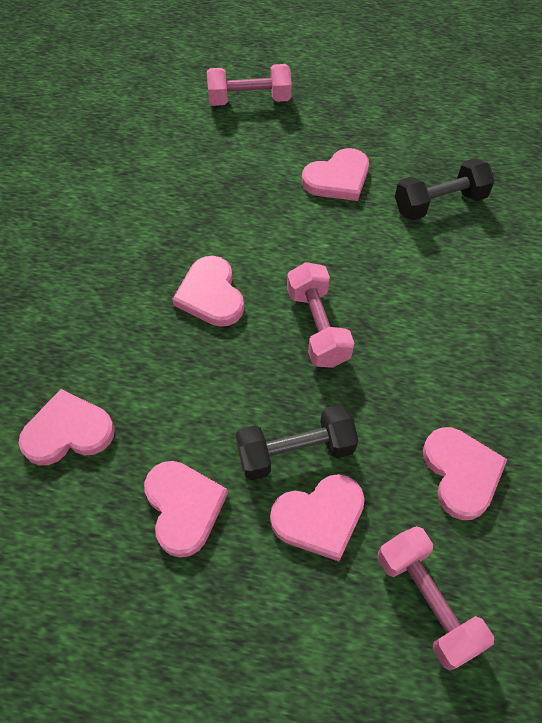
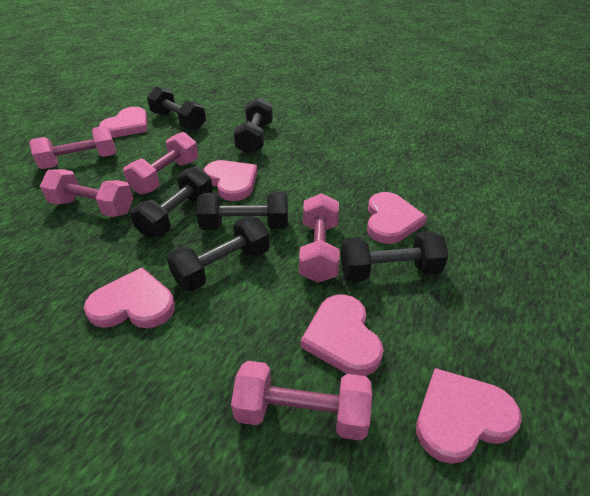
black dumbbell: [236,404,358,481] [395,158,495,220] = 2 -> [130,166,213,238] [147,86,206,131] [166,216,270,291] [196,192,288,230] [233,97,273,155] [340,231,449,282] = 6
pink dumbbell: [207,64,292,106] [287,262,354,368] [377,526,494,671] = 3 -> [29,126,116,169] [40,169,133,217] [123,132,198,195] [231,361,372,441] [299,193,340,283] = 5

